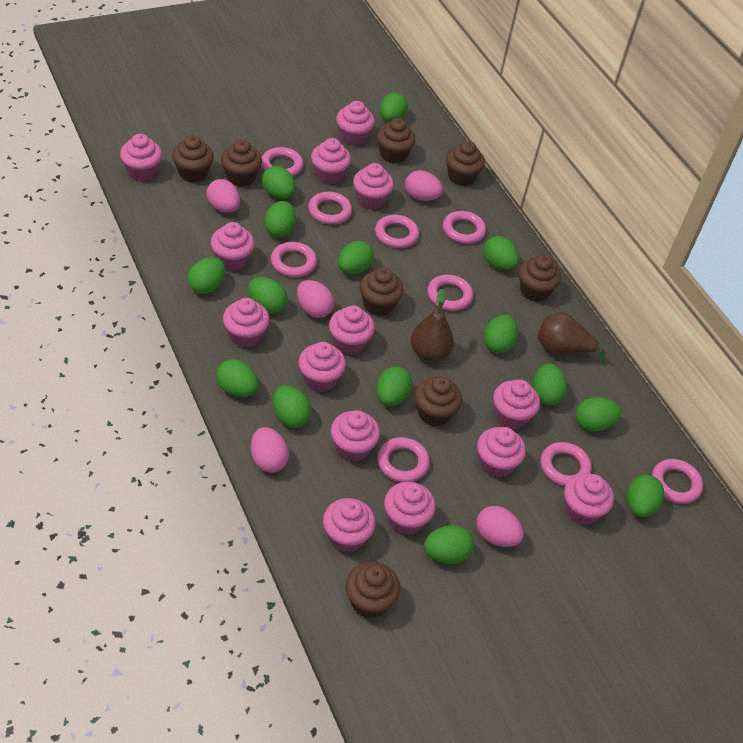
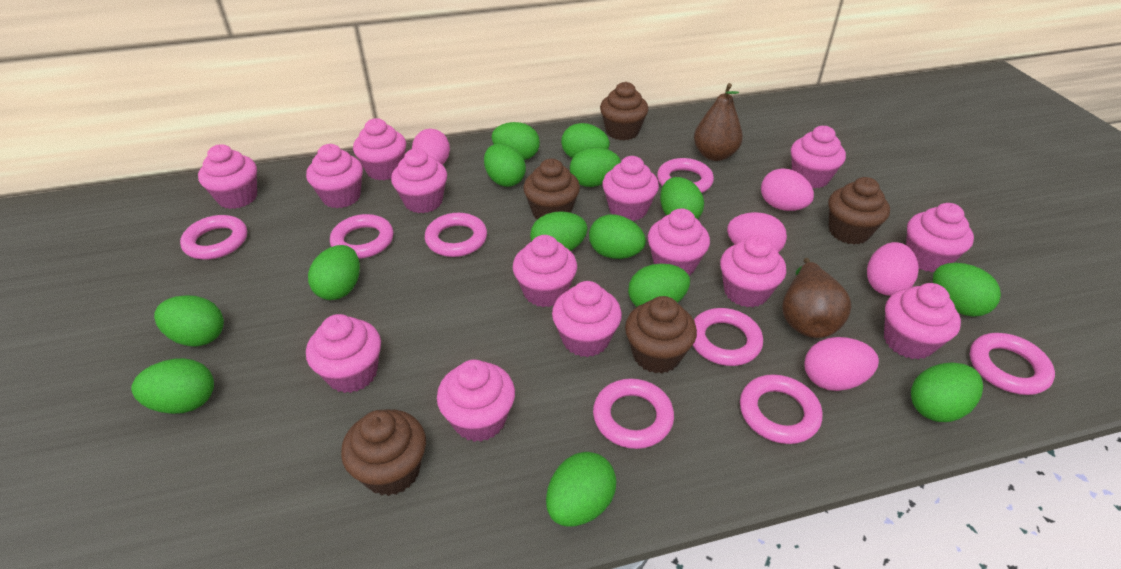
brown cupcake: [172,135,214,182] [221,140,262,187] [345,561,400,618] [360,267,404,316] [377,118,416,163] [415,376,462,426] [446,141,485,186] [519,255,561,302] = 8 -> [341,409,426,496] [523,159,580,220] [600,82,648,140] [625,296,697,374] [828,177,890,244] = 5
green egg: [188,257,225,294] [216,359,258,397] [248,277,287,314] [262,166,296,199] [264,201,296,237] [273,385,312,428] [338,241,374,274] [377,366,412,406] [380,93,408,122] [424,525,474,564] [483,236,519,270] [484,314,518,353] [533,363,567,405] [575,397,621,432] [627,475,664,517] = 15 -> [131,358,214,414] [154,295,224,347] [308,245,360,300] [484,144,526,187] [492,122,540,160] [530,211,587,251] [546,452,617,527] [561,123,610,158] [570,147,621,187] [589,214,646,259] [628,264,690,307] [660,177,704,219] [911,362,983,422] [933,263,1001,317] = 14
pink ring: [261,147,304,176] [271,242,317,277] [308,192,352,225] [375,215,419,248] [377,437,430,482] [427,275,473,311] [443,211,486,244] [540,442,592,486] [652,459,703,504] = 9 -> [180,215,247,260] [330,214,393,259] [425,213,487,257] [593,378,674,449] [657,158,714,193] [693,308,763,366] [740,374,822,444] [969,333,1055,395] = 8

